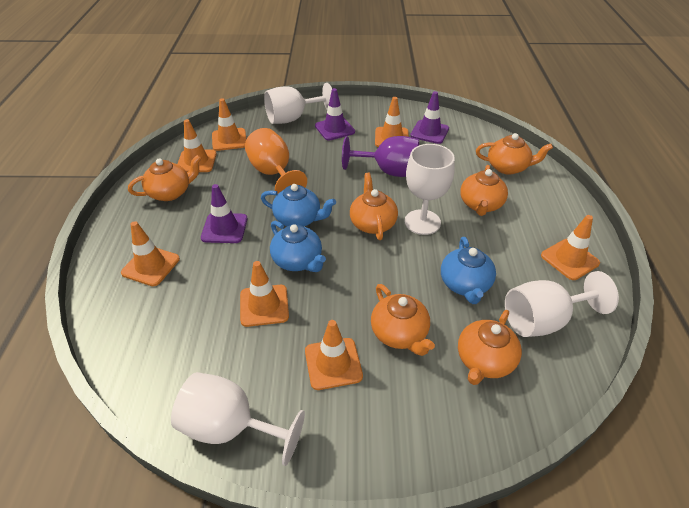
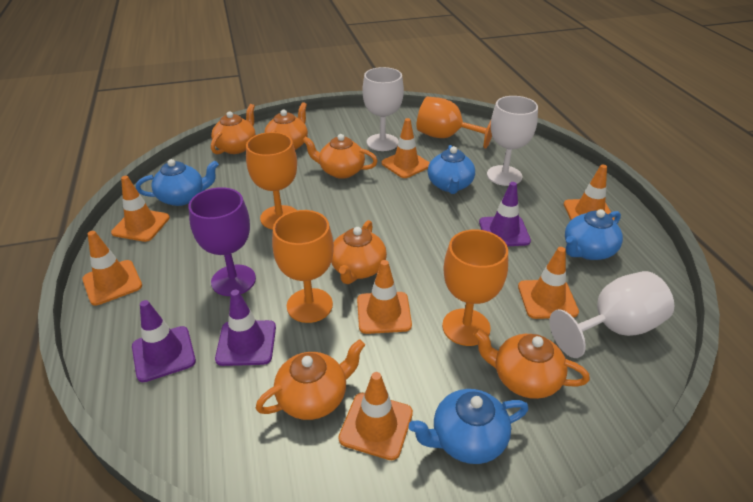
blue teapot: [261,184,336,226] [270,221,326,272] [441,237,496,304] = 3 -> [136,159,219,206] [409,389,529,464] [428,145,475,194] [565,209,623,260] = 4
orange goblet: [245,128,307,195] = 1 -> [246,132,297,230] [272,210,334,323] [417,96,492,149] [442,229,508,346] = 4
white goblet: [171,372,305,466] [264,83,332,124] [405,144,455,235] [505,271,619,337] = 4 -> [362,67,404,151] [487,96,538,186] [550,271,674,358] = 3

